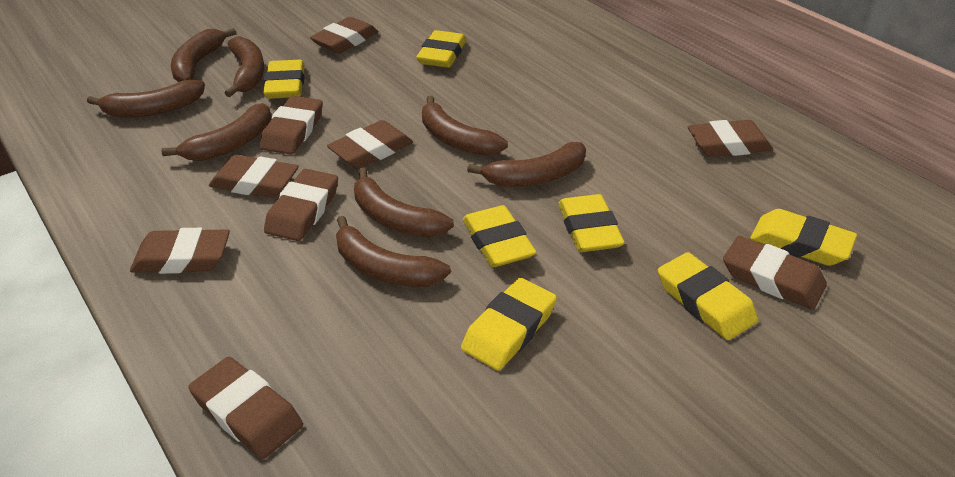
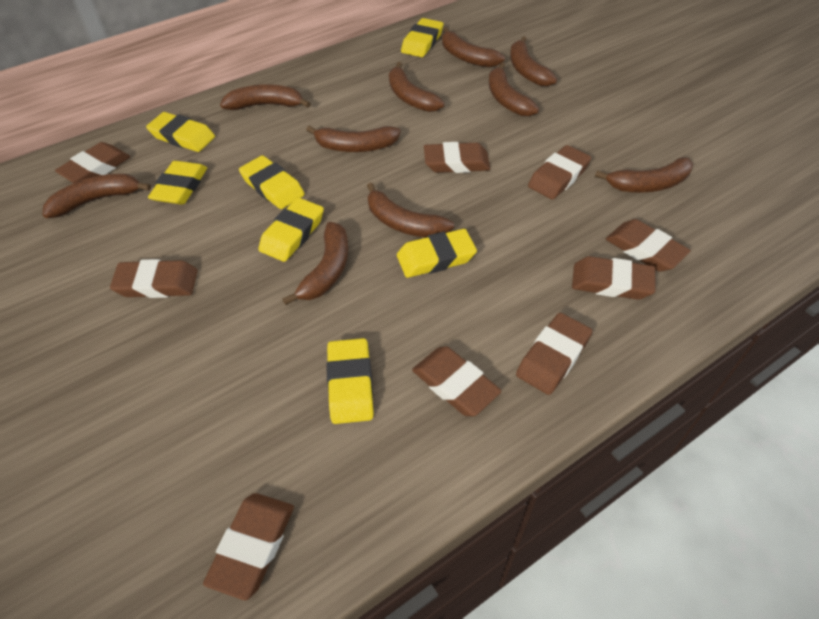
brown banana: [87,80,205,117] [161,103,271,161] [171,28,237,82] [225,37,264,97] [336,216,451,287] [354,168,454,237] [422,96,508,156] [467,142,586,187] = 8 -> [43,174,151,218] [220,84,311,110] [282,222,348,305] [306,125,401,152] [367,182,454,237] [389,62,445,112] [442,27,505,68] [489,62,539,116] [510,36,557,86] [595,157,693,193] = 10

